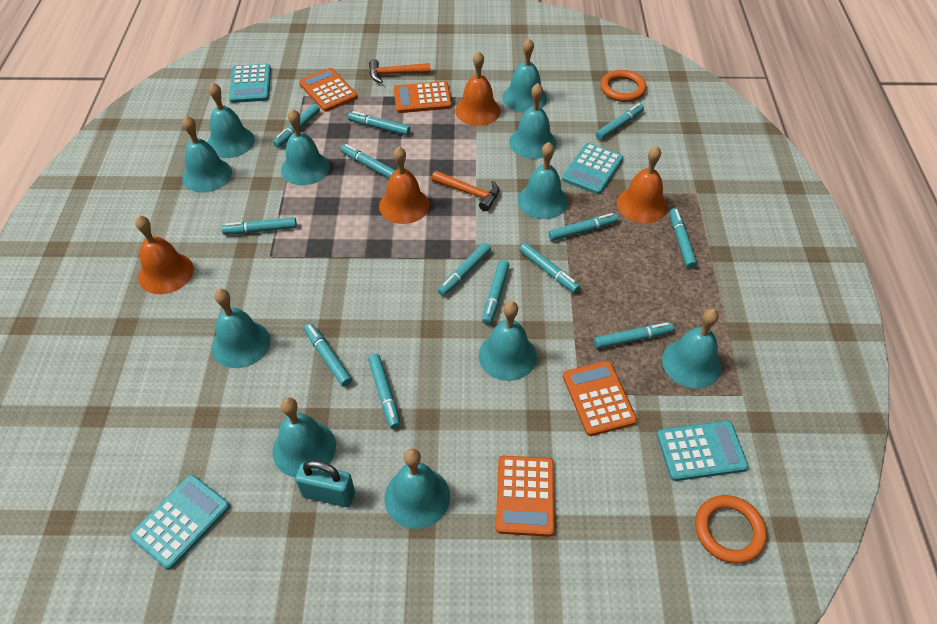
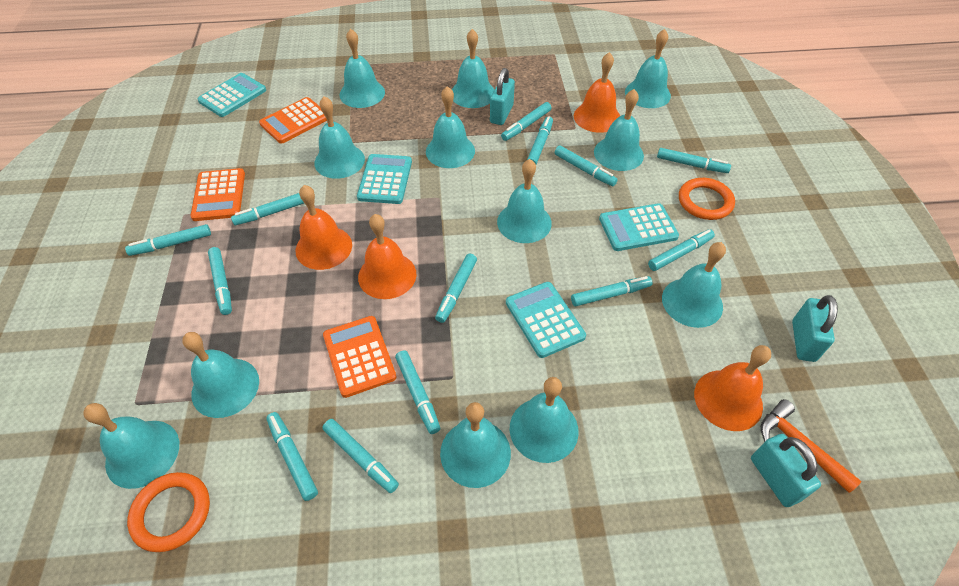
orange calculator: [299,68,358,112] [394,81,452,113] [496,456,555,537] [563,361,637,436] = 4 -> [190,168,245,221] [259,97,327,144] [323,316,397,398] = 3
orange hammer: [369,59,431,83] [432,171,499,211] = 2 -> [761,399,862,493] = 1
turquoise bell: [182,116,232,193] [207,82,255,158] [212,289,270,368] [272,397,336,477] [281,109,330,185] [384,448,450,529] [478,301,537,381] [503,38,547,112] [509,83,556,159] [518,142,568,219] [662,309,721,388] = 11 -> [83,403,179,489] [182,332,259,418] [314,96,365,179] [339,29,385,108] [426,86,475,168] [440,402,511,488] [452,29,494,108] [497,159,552,243] [510,377,579,463] [594,89,644,171] [625,29,671,108] [662,242,726,328] = 12
turquoise padlock: [295,460,355,507] = 1 -> [490,68,515,125] [751,434,821,507] [792,295,838,362] = 3

